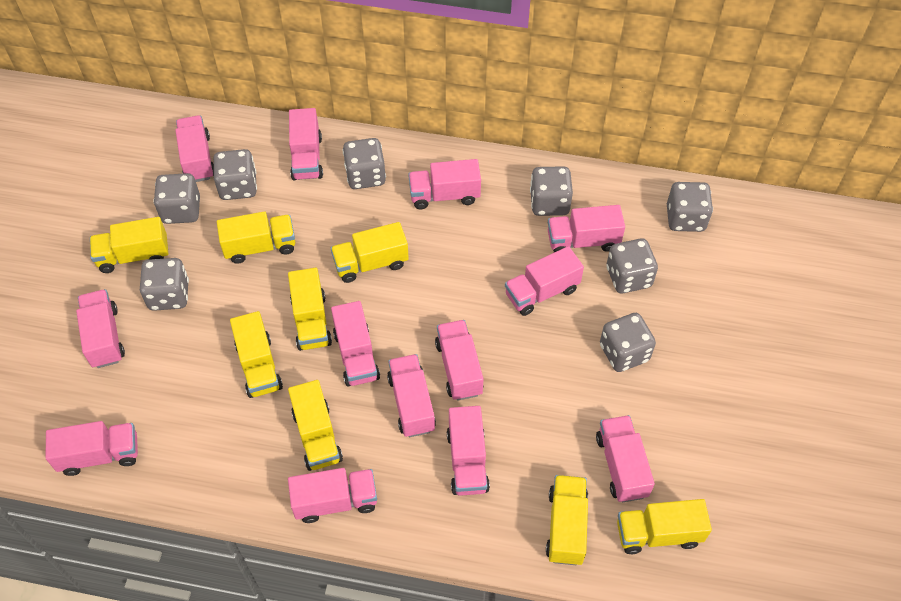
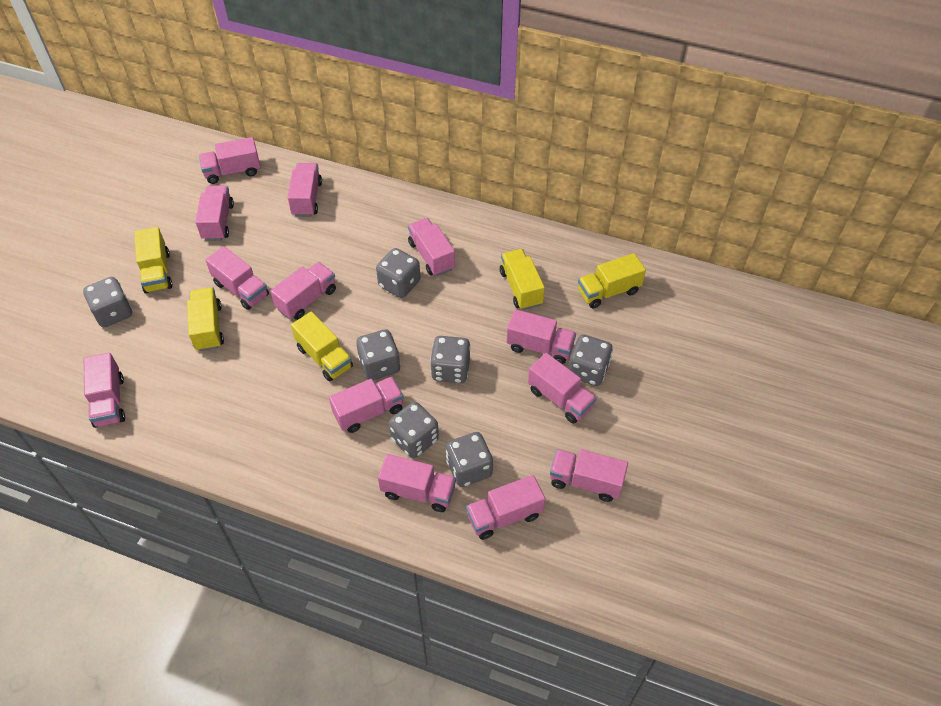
grey dice: [140,258,189,311] [153,173,200,224] [213,149,257,200] [343,138,386,189] [530,166,573,216] [600,313,656,372] [606,238,658,293] [667,182,713,232] = 8 -> [83,277,132,327] [356,329,400,380] [376,248,421,298] [389,402,439,458] [430,336,471,383] [446,432,493,487] [568,335,613,386] = 7
yellow truck: [90,217,169,273] [217,211,295,264] [230,311,283,398] [288,268,332,351] [288,380,343,471] [331,222,409,283] [546,475,588,565] [617,499,712,554] = 8 -> [134,227,173,293] [187,287,224,351] [291,312,353,382] [500,249,545,310] [578,253,646,309] = 5

